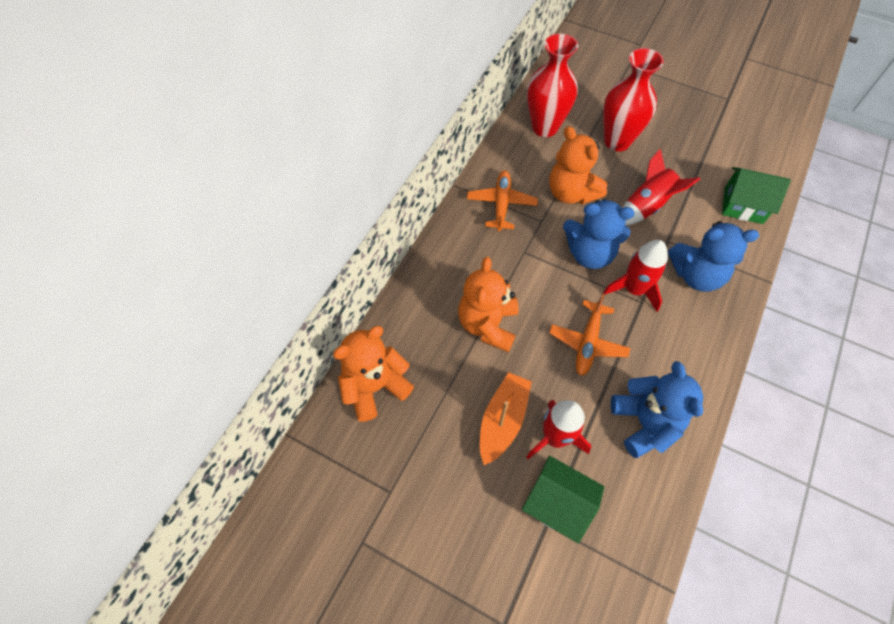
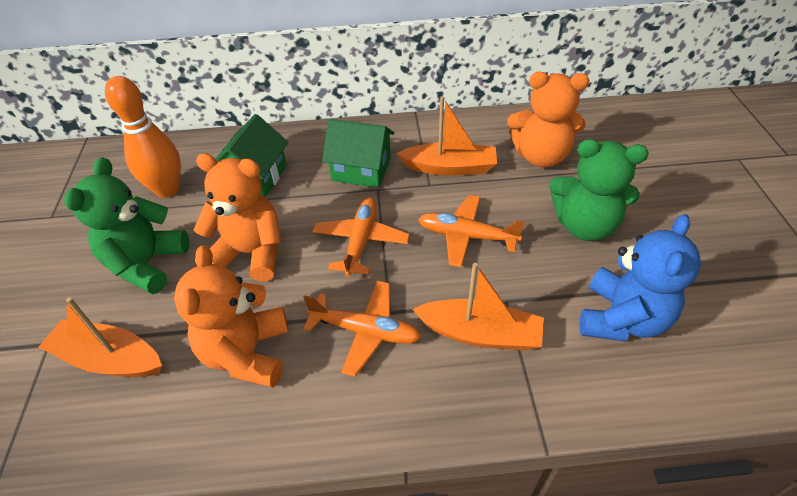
blue teddy bear: [563,199,635,269] [611,361,703,458] [668,221,759,292] = 3 -> [580,214,701,342] = 1
green teddy bear: none = 0 -> [64,157,189,294] [549,139,649,241] = 2
orange boat: [480,372,532,465] = 1 -> [39,297,162,377] [396,96,497,175] [412,263,544,351] = 3
orange bowling pin: none = 0 -> [105,76,181,198] = 1
orange plane: [467,170,538,231] [549,293,630,376] = 2 -> [303,281,421,377] [312,197,410,277] [418,195,525,268] = 3
red rocket: [526,400,591,459] [603,240,668,312] [623,148,700,226] = 3 -> none = 0
red vase: [527,34,578,137] [603,48,664,151] = 2 -> none = 0

